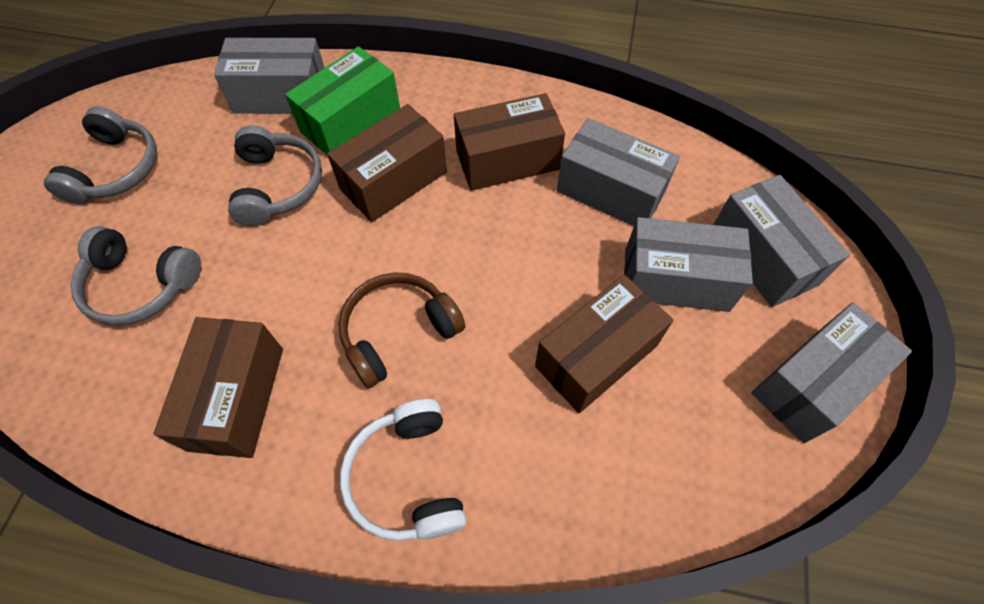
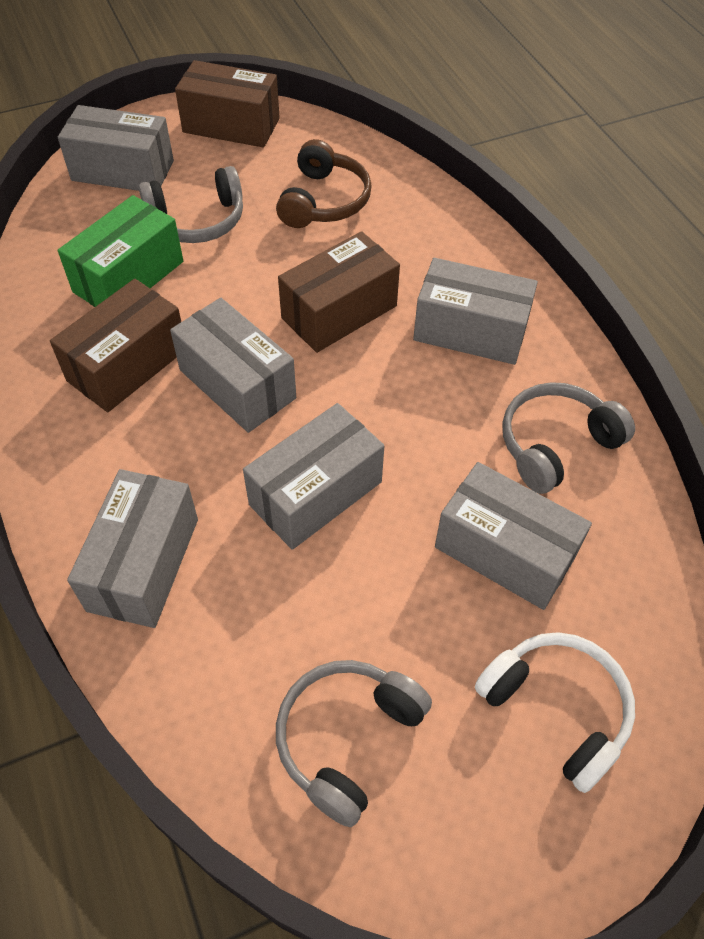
brown box: [154,317,283,458] [327,104,447,222] [454,93,565,191] [535,275,673,413] = 4 -> [50,279,181,412] [175,60,280,147] [278,231,400,353] = 3
grey box: [214,38,325,114] [557,118,680,226] [624,217,753,312] [713,175,850,307] [751,302,912,443] = 5 -> [58,105,174,191] [67,469,198,628] [170,298,296,433] [243,403,384,550] [413,258,538,365] [435,462,592,610] = 6

